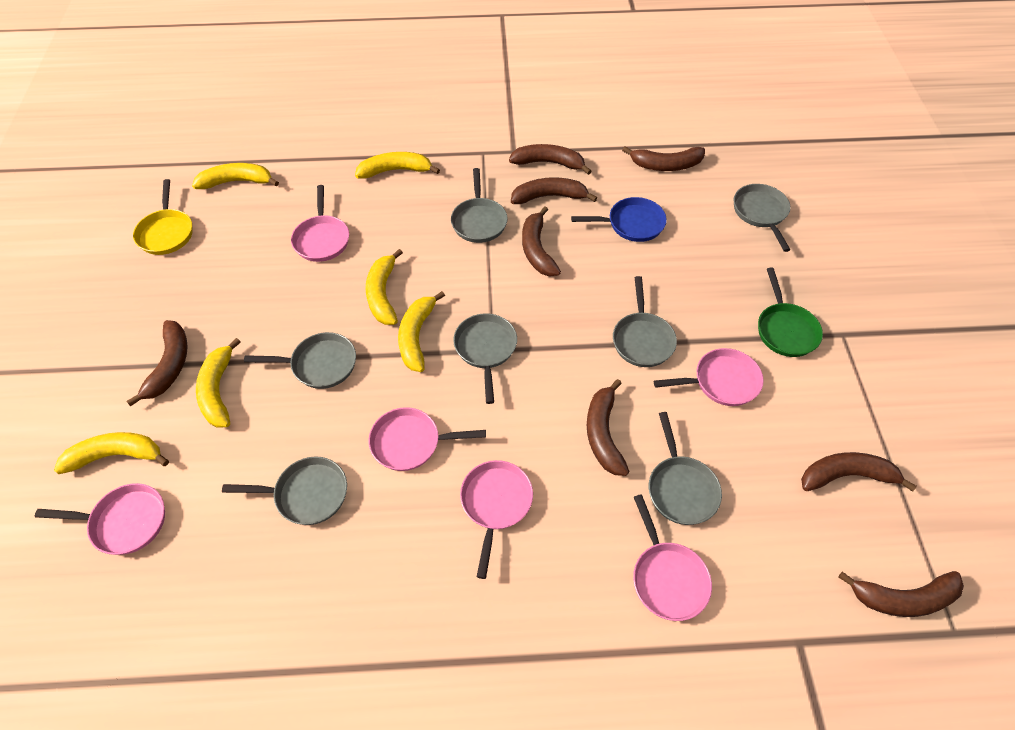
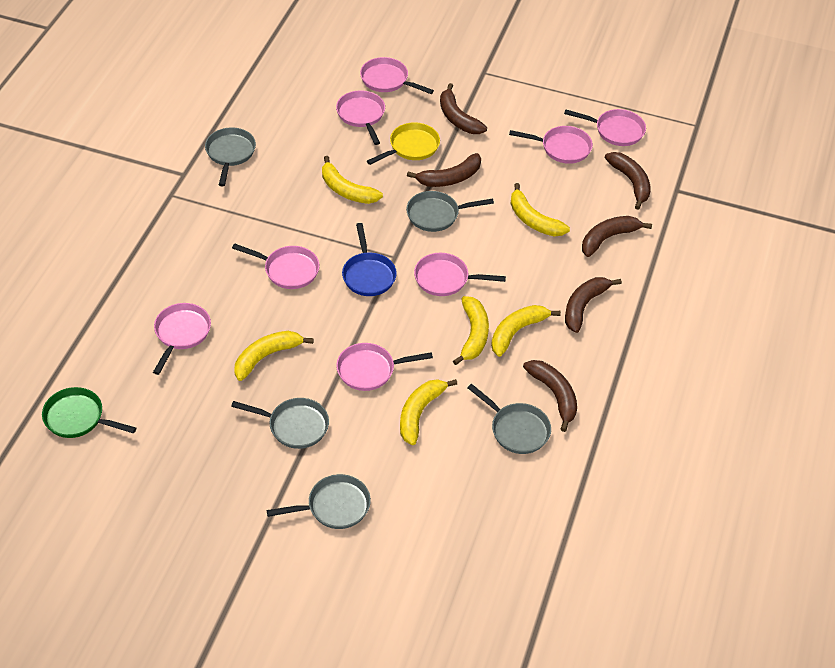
brown banana: [127,320,188,406] [509,144,592,175] [511,177,597,204] [522,207,561,276] [587,379,629,476] [622,146,705,171] [801,452,917,491] [838,571,964,617] = 8 -> [407,153,481,187] [440,83,487,134] [523,360,577,432] [565,277,622,333] [582,216,652,257] [605,152,651,209] = 6
grey pan: [222,456,347,525] [244,332,356,389] [451,168,507,243] [453,313,517,404] [613,276,677,367] [649,412,722,525] [734,184,790,252] = 7 -> [205,128,256,186] [231,398,329,449] [267,474,371,529] [406,191,494,232] [467,384,551,454] = 5
pink pan: [35,483,165,555] [291,185,349,262] [368,407,486,471] [460,460,533,579] [633,494,712,621] [654,348,764,406] = 6 -> [153,303,211,375] [232,243,320,289] [336,90,385,145] [336,343,433,391] [360,57,434,94] [414,253,506,296] [509,126,593,164] [564,109,646,146] = 8

